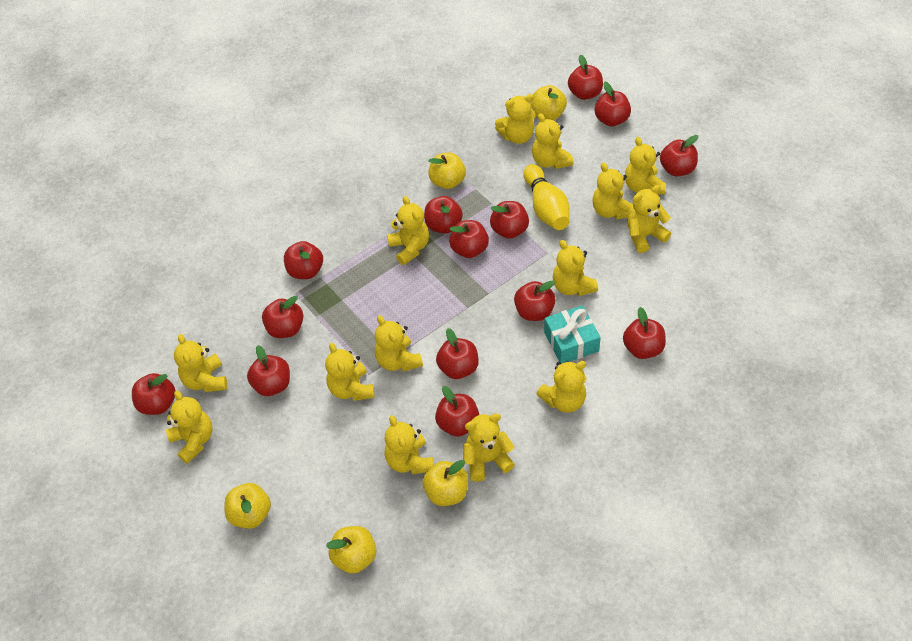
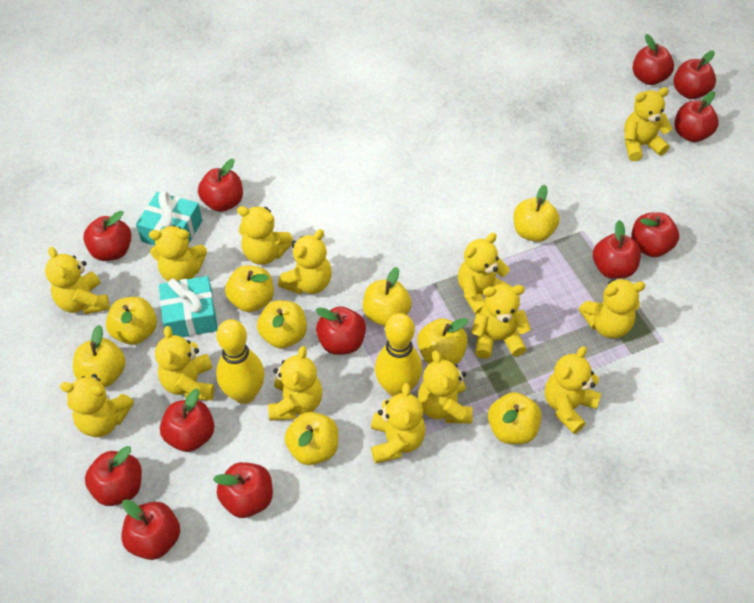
red apple: [132,373,176,415] [247,345,290,396] [262,296,303,338] [284,241,323,279] [424,196,463,234] [435,386,479,437] [436,328,479,379] [449,220,489,258] [490,201,529,239] [514,281,556,321] [568,55,603,100] [595,82,631,127] [623,307,666,359] [660,135,698,176] = 14 -> [83,211,132,261] [85,446,142,506] [122,499,180,560] [160,389,214,452] [198,159,243,212] [213,462,273,518] [316,306,366,355] [593,220,641,279] [631,212,679,257] [633,34,674,85] [673,50,716,99] [674,91,719,142] = 12
turquoise gift: [544,305,601,364] = 1 -> [136,191,202,245] [159,276,218,337] = 2
yellow apple: [224,483,271,529] [326,526,376,574] [423,460,468,506] [428,153,466,189] [531,85,567,120] = 5 -> [73,325,126,387] [106,297,157,345] [225,265,274,312] [257,300,307,349] [285,412,338,465] [363,267,412,326] [417,318,468,364] [488,392,542,444] [513,185,560,242] = 9
yellow bowling pin: [523,164,570,230] = 1 -> [216,319,265,404] [375,313,422,397] = 2

